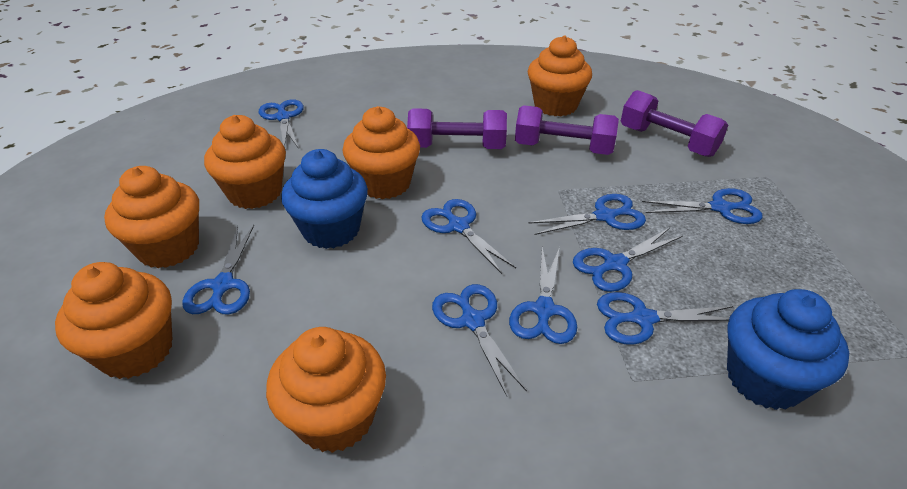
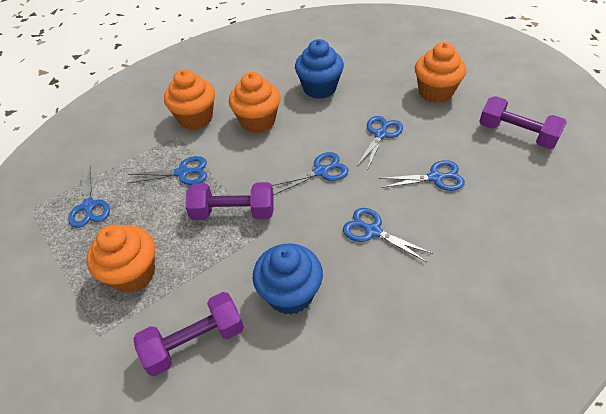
blue scissors: [182,225,254,315] [259,99,304,147] [421,199,516,274] [432,284,527,396] [509,247,577,344] [528,194,646,235] [573,228,683,292] [597,292,733,345] [642,188,762,224] = 9 -> [68,167,110,228] [127,156,207,185] [272,152,349,195] [343,208,433,262] [357,116,403,170] [379,160,465,191] = 6
orange cupcake: [55,262,173,379] [104,166,199,268] [204,115,286,209] [266,327,386,453] [343,106,420,199] [528,36,592,116] = 6 -> [86,225,155,293] [164,69,215,130] [229,72,280,133] [415,42,466,103] = 4

